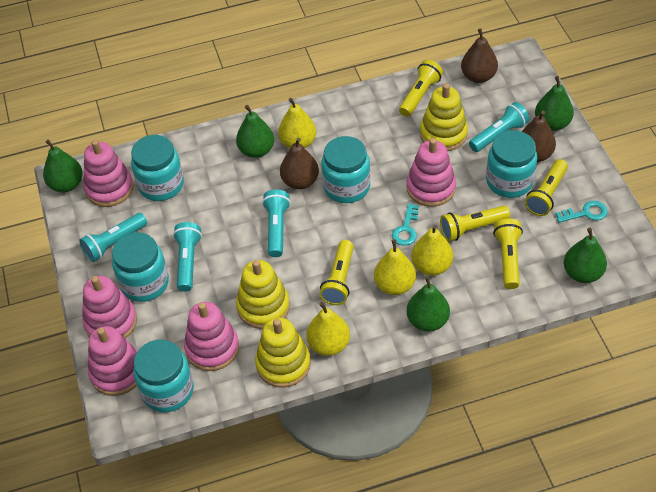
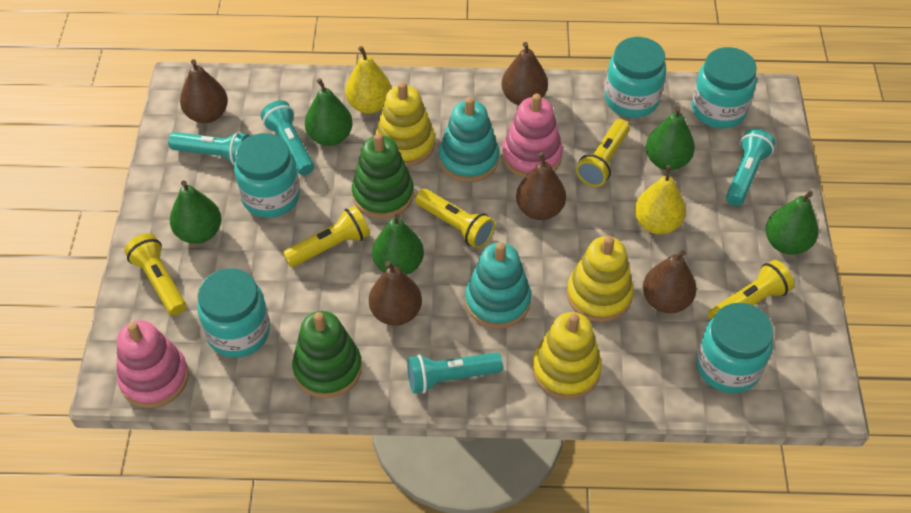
brown pear: [280,138,319,189] [461,28,498,83] [521,111,556,162] = 3 -> [180,59,228,123] [369,261,422,326] [502,42,548,106] [516,152,566,220] [643,250,696,313] = 5
green stacking toy: none = 0 -> [292,311,362,398] [352,133,414,219] = 2
pink stacking toy: [82,276,137,339] [83,140,134,207] [88,326,138,396] [184,302,239,371] [406,138,456,207] = 5 -> [117,320,189,408] [502,94,563,178] = 2
turquoise key: [392,204,419,246] [556,201,608,223] = 2 -> none = 0
turquoise stacking toy: none = 0 -> [439,97,499,182] [465,242,531,329] = 2
yellow pear: [278,98,316,148] [306,302,350,356] [374,239,416,295] [412,225,453,276] = 4 -> [345,46,392,114] [635,165,686,234] = 2

